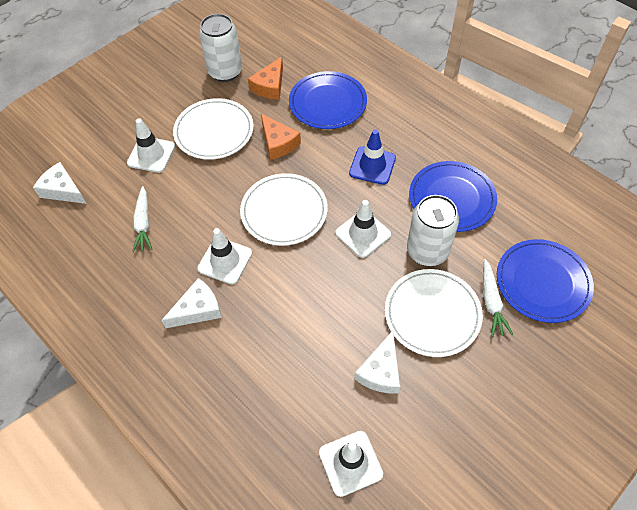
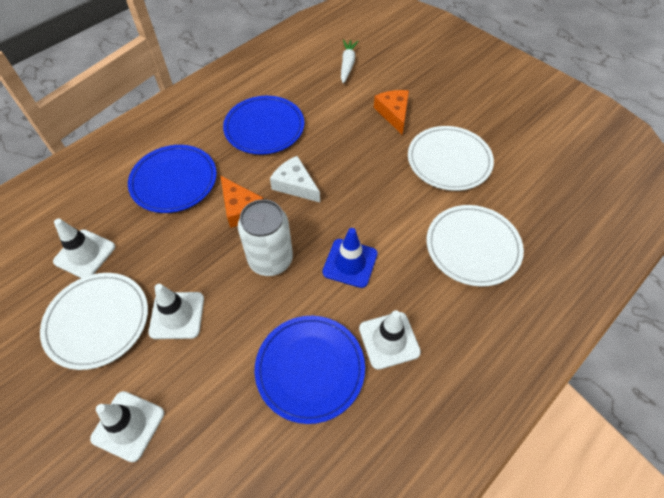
white can: [199,14,242,82] [407,195,459,266] = 2 -> [238,199,293,276] = 1
white carrot: [132,186,152,252] [483,259,513,337] = 2 -> [341,40,358,84] = 1
white cheese: [33,162,87,204] [161,278,222,328] [355,331,400,394] = 3 -> [270,156,320,202] = 1

